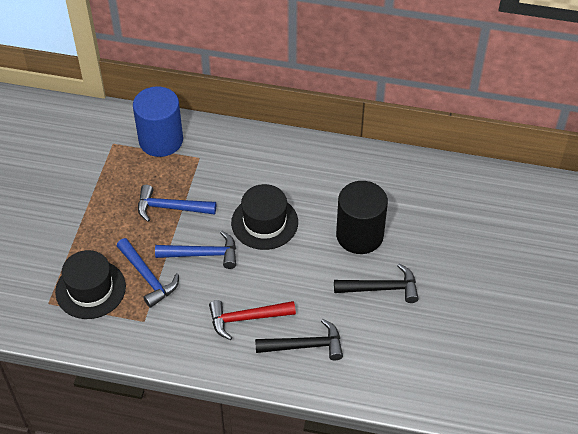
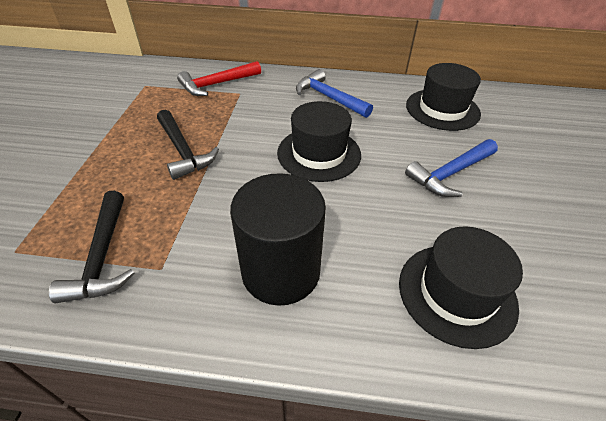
black hat: [55,250,126,319] [231,184,298,250] = 2 -> [277,101,361,182] [399,226,523,349] [406,63,481,131] = 3
blue cylinder: [133,86,183,157] = 1 -> none = 0
blue hammer: [117,238,179,308] [138,185,216,222] [155,231,236,269] = 3 -> [296,69,373,118] [405,139,498,197] = 2

